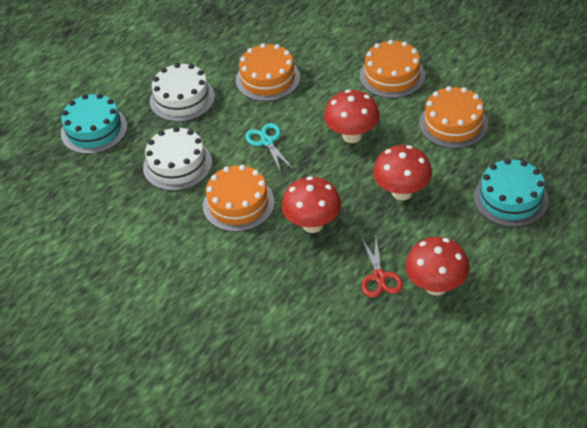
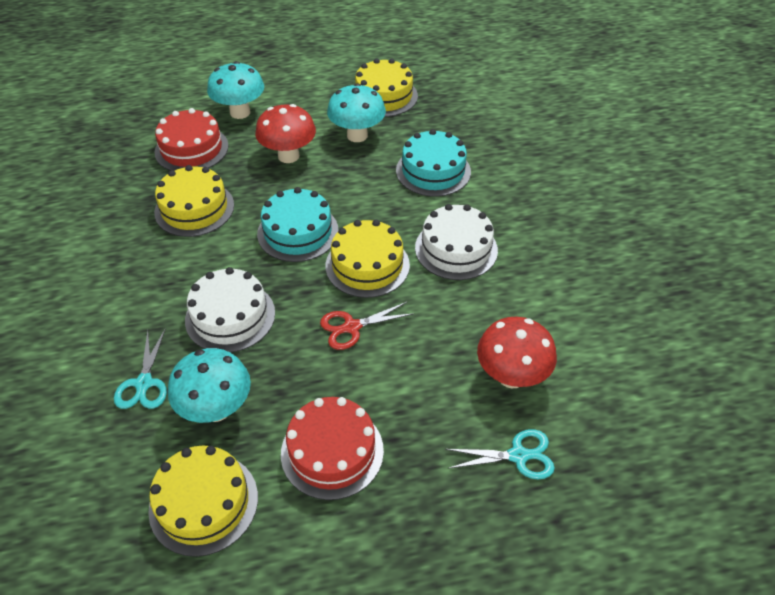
orange cake: [203,165,275,232] [236,43,300,101] [360,39,425,98] [419,86,488,148] = 4 -> none = 0
red cake: none = 0 -> [155,108,229,171] [281,397,384,500] = 2
red mushroom: [282,176,341,233] [324,90,380,143] [373,145,432,200] [405,237,470,296] = 4 -> [255,104,316,163] [477,317,557,389] = 2
turquoise mushroom: none = 0 -> [168,348,251,423] [207,61,264,119] [327,83,386,142] = 3
turquoise scissors: [245,123,294,173] = 1 -> [114,328,167,409] [445,429,555,479] = 2
yellow cake: none = 0 -> [148,446,258,557] [154,165,234,237] [325,220,410,298] [355,58,418,117] = 4

